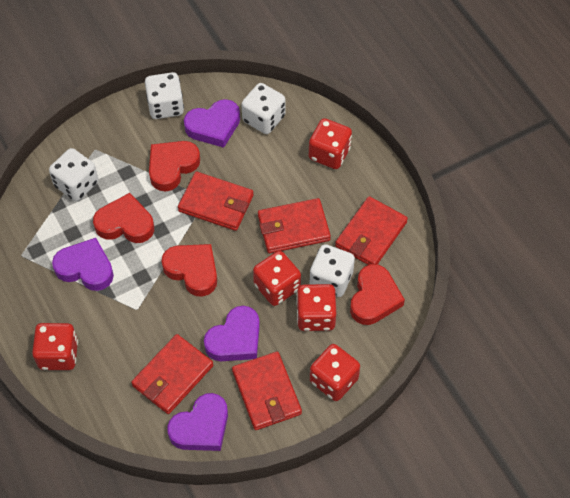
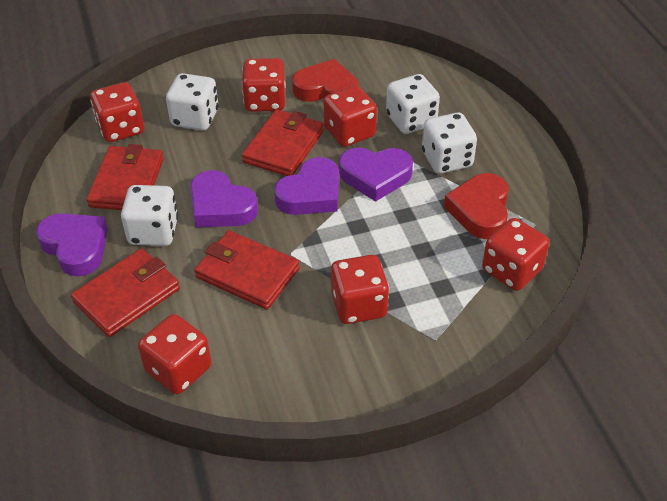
red dice: [32,323,78,370] [253,251,301,306] [296,284,336,331] [309,118,352,169] [310,344,360,401] = 5 -> [90,82,144,142] [138,314,211,394] [242,58,286,112] [324,85,377,147] [331,255,389,324] [482,218,549,291] = 6
red heart: [93,193,154,243] [149,141,200,192] [162,244,217,297] [350,264,405,325] = 4 -> [292,59,358,102] [444,173,509,239] = 2
red wallet: [131,334,213,414] [178,172,254,231] [232,352,302,430] [258,198,331,253] [335,196,408,265] = 5 -> [71,249,180,337] [87,144,164,210] [194,230,300,309] [242,109,324,176] = 4

